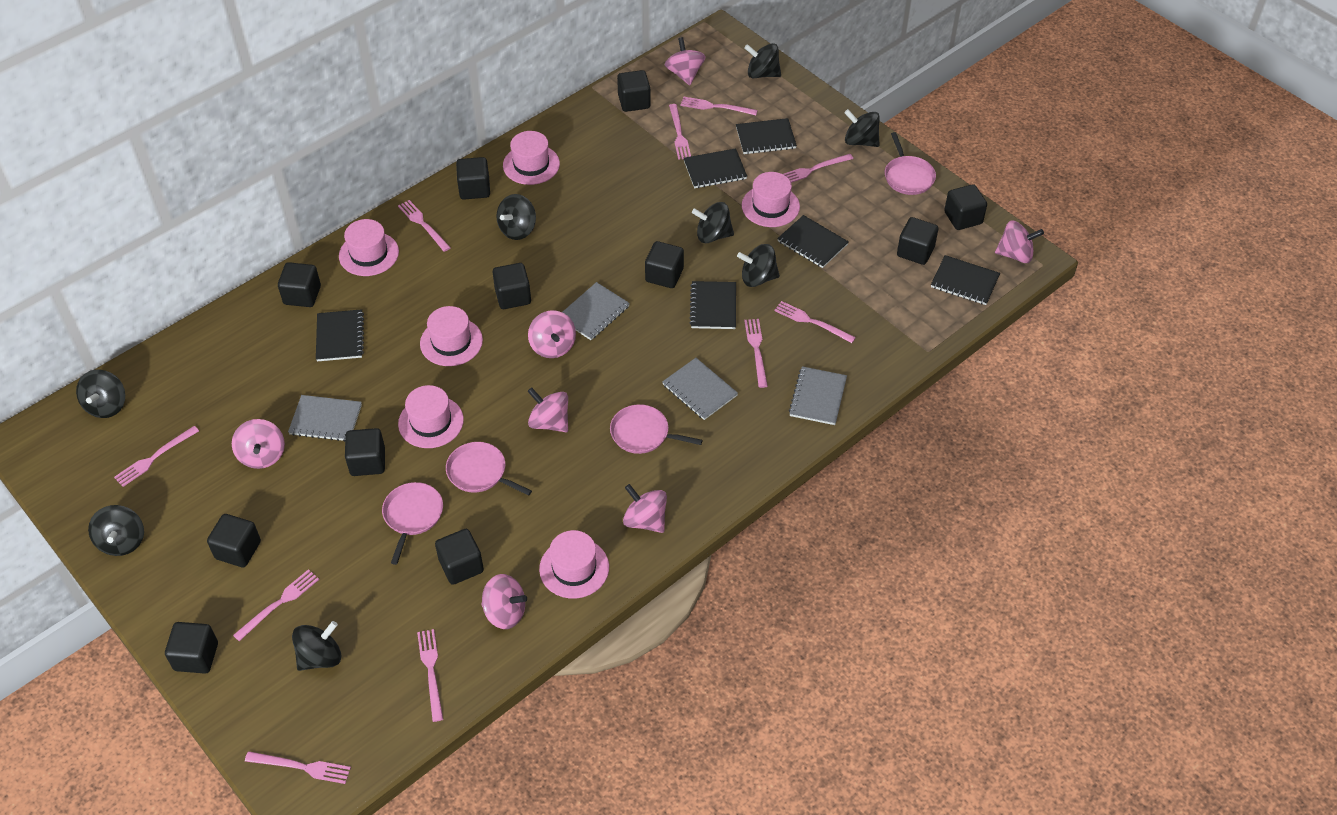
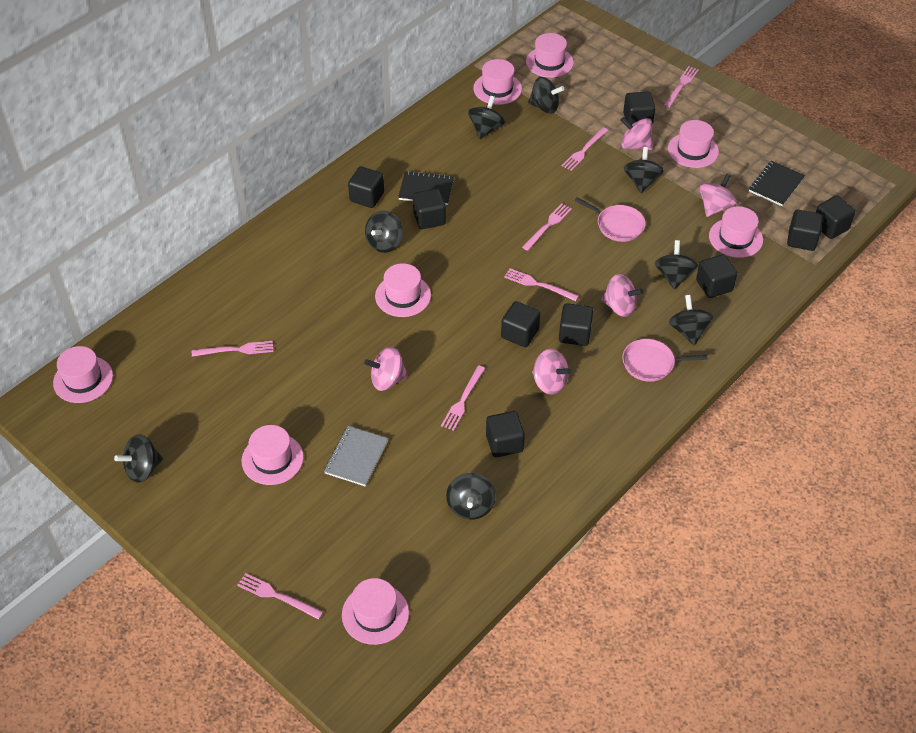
black cube: [165,622,218,674] [207,514,261,567] [278,262,321,307] [345,428,385,476] [435,529,484,585] [456,157,490,200] [492,263,531,309] [617,70,651,112] [645,241,684,288] [897,217,938,265] [944,184,987,230] = 11 -> [348,166,384,208] [413,189,446,229] [486,411,525,457] [501,301,540,347] [559,303,593,346] [623,92,655,125] [696,254,737,298] [787,210,823,251] [816,196,856,239] = 9
black notebook: [316,309,364,361] [684,148,747,188] [690,281,736,329] [736,118,797,154] [777,215,849,268] [931,255,1000,305] = 6 -> [398,171,454,205] [749,161,805,206] = 2
grey notebook: [288,395,362,442] [562,282,630,340] [662,358,738,420] [789,366,847,425] = 4 -> [324,426,388,486] = 1
pink fork: [114,426,199,487] [233,569,319,641] [245,751,351,784] [398,200,451,252] [417,629,443,722] [669,104,691,160] [681,97,758,115] [744,319,768,388] [774,301,856,343] [783,154,853,183] = 10 -> [192,341,273,357] [237,573,323,620] [441,365,485,431] [504,268,579,301] [522,204,572,251] [562,127,608,171] [664,66,699,108] = 7
pink hat: [339,219,399,276] [398,385,464,448] [420,306,483,366] [503,131,560,185] [539,530,609,599] [742,172,800,227] = 6 -> [53,346,113,403] [242,425,304,485] [342,578,409,645] [375,263,431,317] [473,59,522,105] [526,33,574,78] [668,120,719,168] [709,206,763,258] = 8
pink pan: [382,482,443,565] [446,442,532,496] [610,404,703,454] [885,132,936,195] = 4 -> [574,197,646,242] [622,339,708,382] = 2
pink spinning top: [232,419,285,469] [481,574,527,629] [527,387,568,432] [528,310,576,358] [623,484,667,533] [665,37,706,85] [995,220,1044,263] = 7 -> [364,347,408,391] [532,349,571,395] [601,274,643,317] [620,117,653,150] [699,174,737,217] = 5

